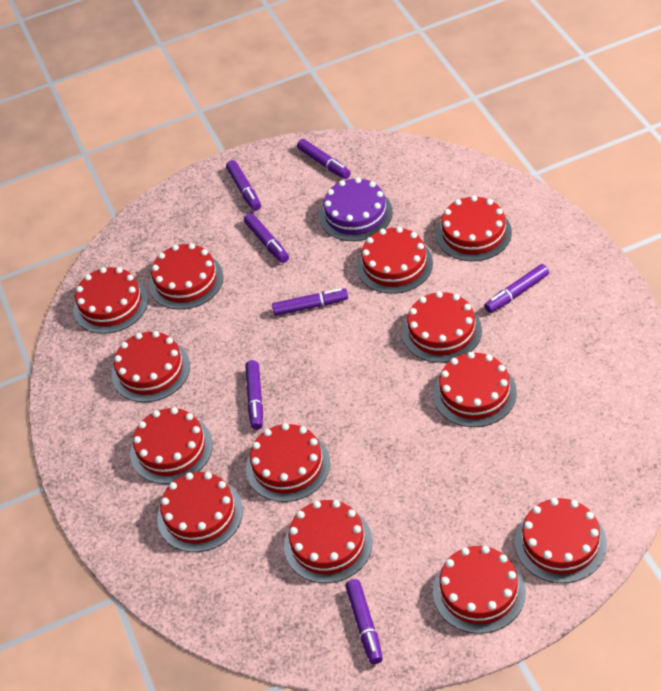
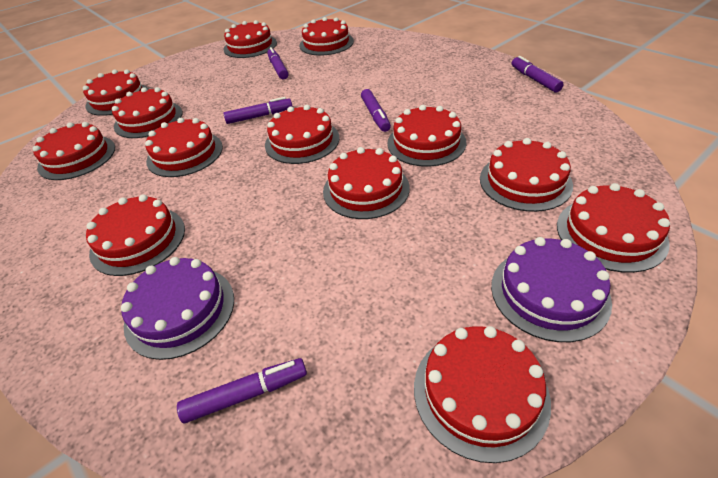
purple cake: [319,177,393,241] = 1 -> [121,257,234,360] [491,237,612,342] = 2
purple marker: [226,160,261,211] [244,213,289,263] [245,360,263,430] [272,288,348,316] [297,139,351,179] [345,579,383,664] [484,264,549,313] = 7 -> [177,358,307,423] [223,97,293,124] [267,47,288,79] [361,89,391,132] [512,56,564,93] = 5

